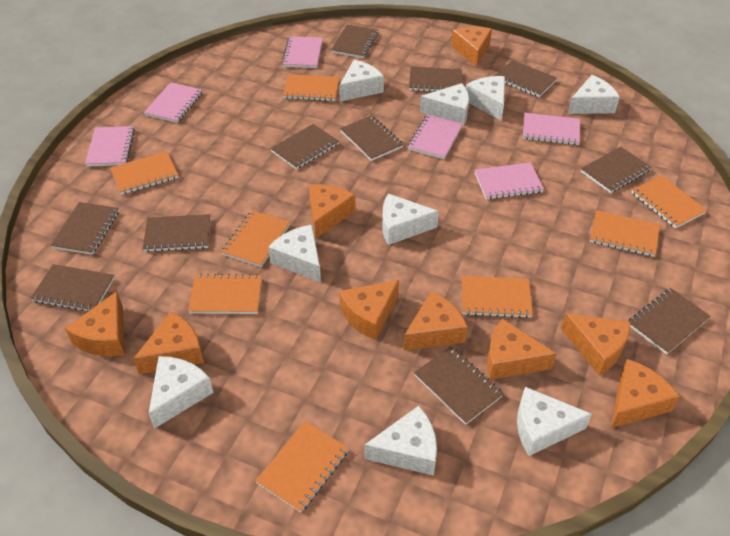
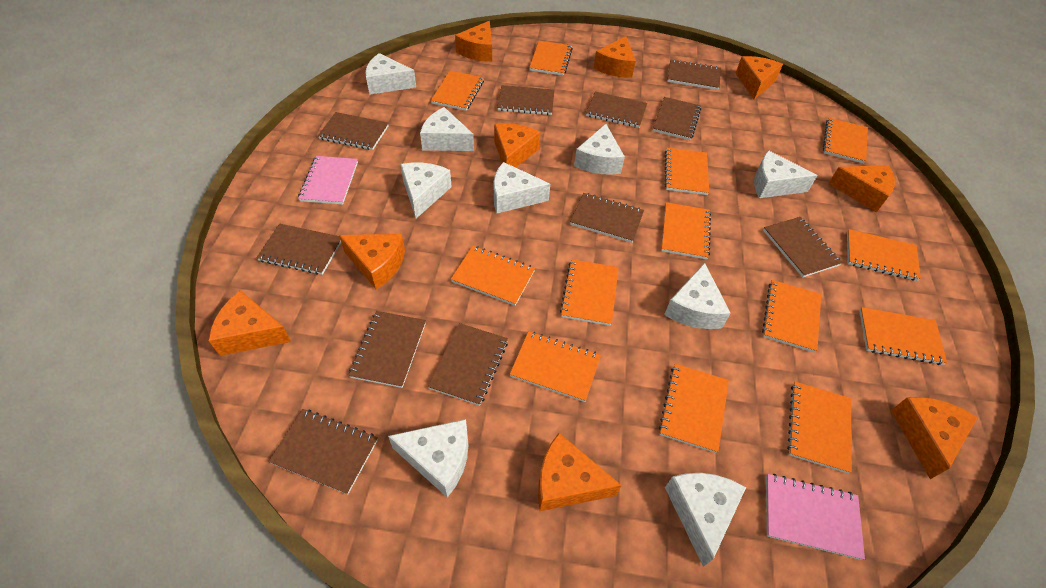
orange notebook: [110,151,179,195] [188,274,262,314] [221,210,290,267] [255,421,349,513] [283,74,339,101] [462,276,533,318] [590,210,660,257] [631,175,707,229] = 8 -> [431,71,484,111] [451,246,535,306] [510,331,601,402] [529,41,573,76] [560,259,619,326] [659,364,729,453] [661,202,711,259] [664,148,709,195] [762,280,821,353] [787,382,852,474] [823,118,868,164] [847,229,921,281] [859,307,947,365] = 13
pink notebook: [85,126,135,167] [144,82,203,123] [282,36,323,68] [408,115,463,159] [475,163,544,200] [523,113,580,145] = 6 -> [298,156,358,205] [766,474,865,560] = 2

